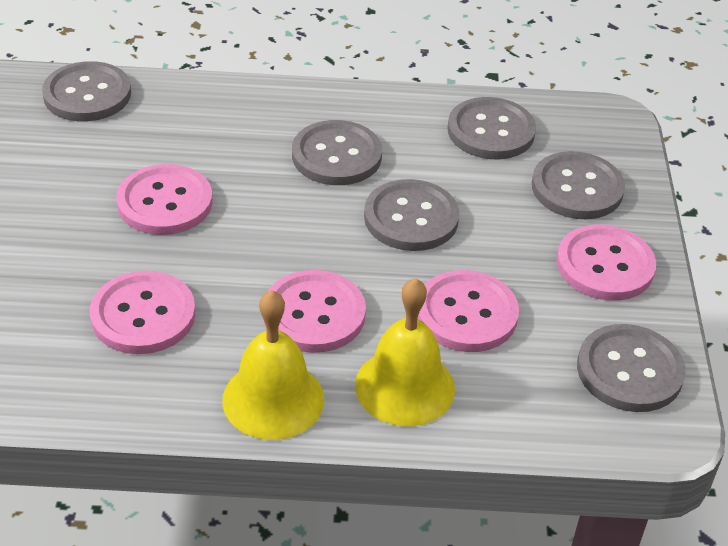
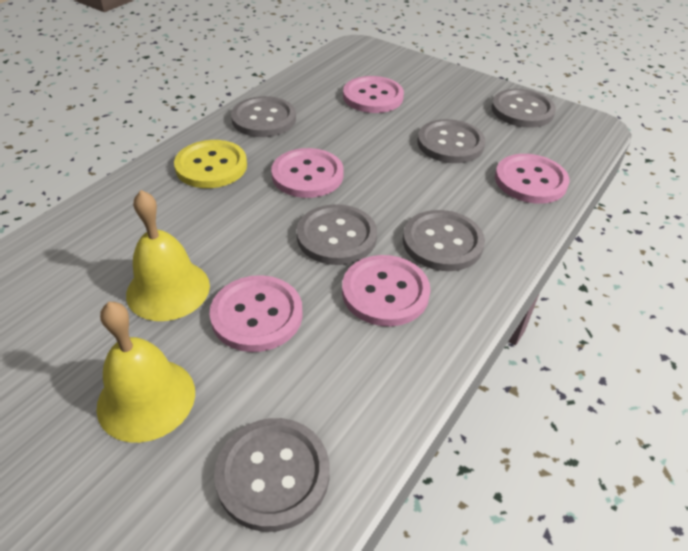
yellow button: none = 0 -> [174,140,247,188] = 1

